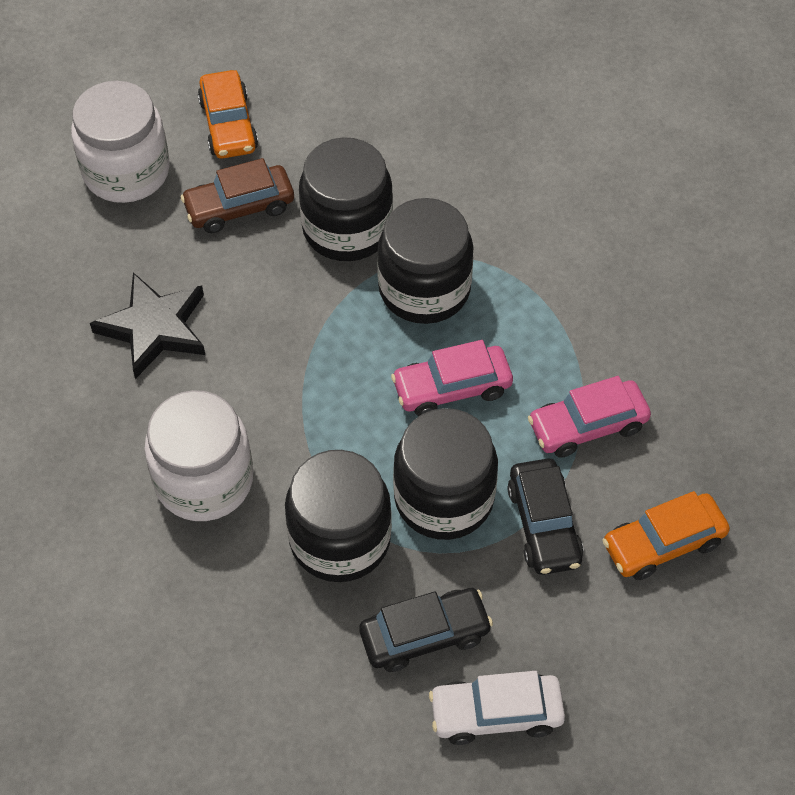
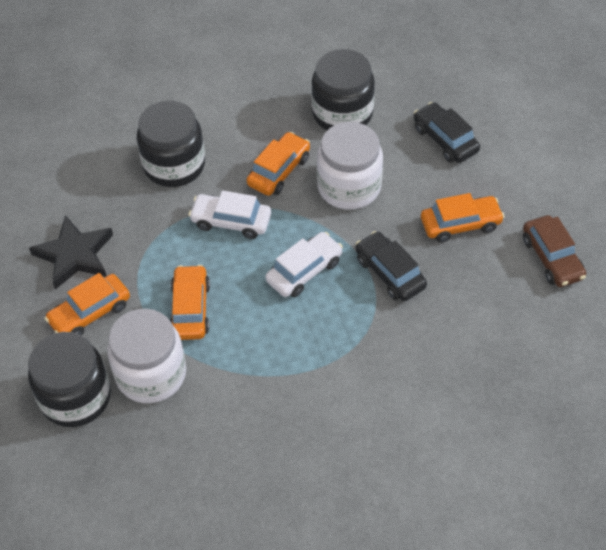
black jar: [285,450,392,582] [299,137,393,261] [377,198,474,324] [393,408,498,540] = 4 -> [28,332,111,427] [137,101,205,187] [311,49,375,130] = 3
orange car: [198,70,258,159] [602,491,730,580] = 2 -> [44,273,130,336] [170,265,210,340] [246,132,310,196] [421,193,505,243] = 4
pink car: [391,340,513,416] [528,376,651,458] = 2 -> none = 0
white car: [429,671,565,745] = 1 -> [189,191,271,239] [265,232,343,298] = 2

